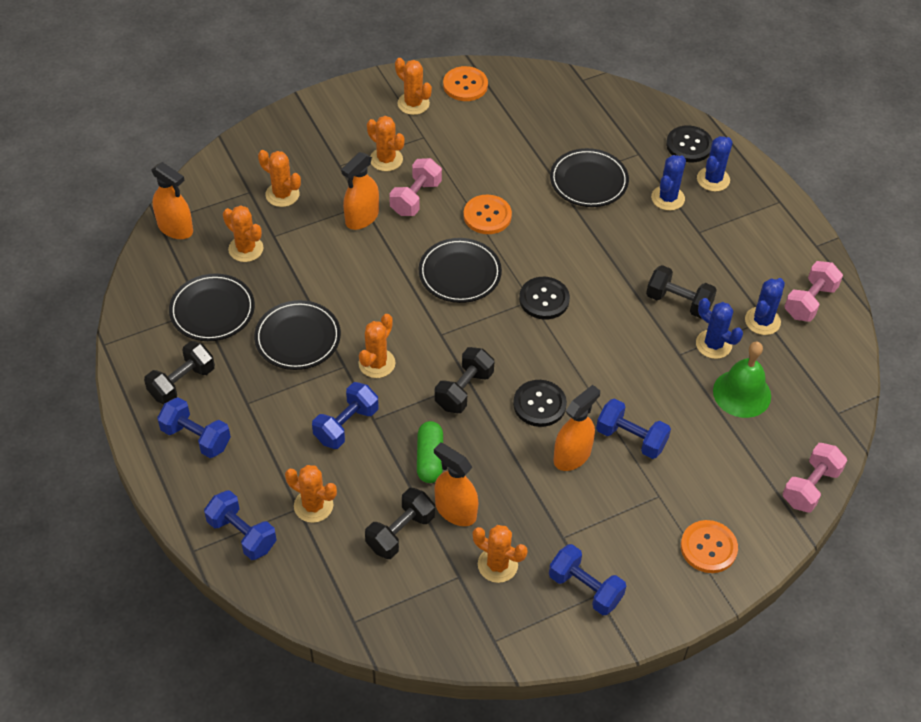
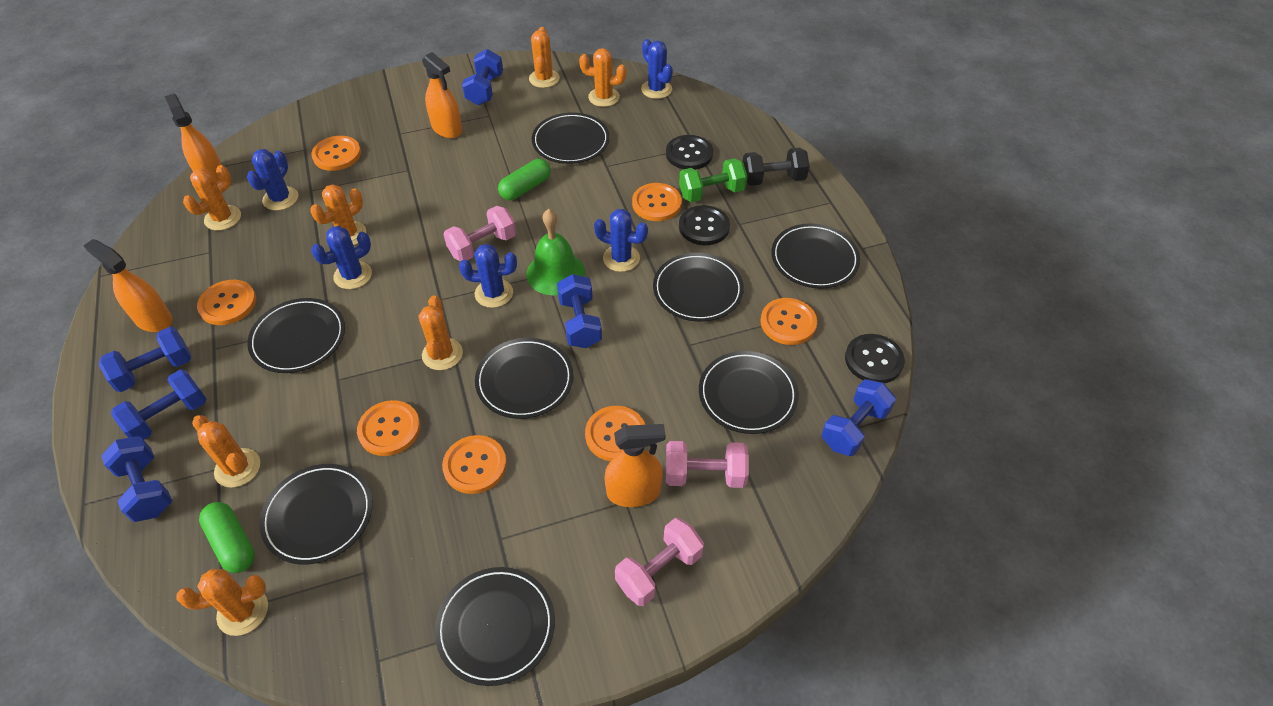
black dumbbell: [144,341,215,404] [365,488,435,559] [435,347,494,413] [646,265,717,318] = 4 -> [743,148,809,186] = 1
black plate: [169,274,255,341] [254,300,341,370] [419,238,502,303] [550,148,629,207] = 4 -> [247,298,345,373] [259,464,373,565] [435,567,555,686] [475,338,574,419] [532,112,610,164] [653,253,744,322] [699,351,799,434] [771,223,860,289] = 8
blue cactus: [651,155,686,211] [696,298,743,359] [697,136,733,192] [745,278,785,335] = 4 -> [247,149,298,211] [311,226,372,289] [459,244,517,308] [594,209,648,272] [641,39,673,99] = 5
blue dumbbell: [157,397,231,458] [204,490,277,560] [312,382,379,449] [549,544,626,615] [596,399,671,459] = 5 -> [99,327,191,392] [101,436,172,522] [111,369,206,440] [462,49,503,105] [557,274,602,348] [821,379,896,456] = 6
green capsule: [417,421,443,483] = 1 -> [199,502,255,573] [498,159,551,200] = 2
green dumbbell: none = 0 -> [679,158,747,202] = 1
orange button: [443,66,488,101] [463,195,512,234] [681,520,738,573] = 3 -> [197,280,256,325] [311,136,361,171] [357,400,420,456] [442,435,507,494] [585,406,645,461] [632,183,682,221] [760,298,817,345] = 7

